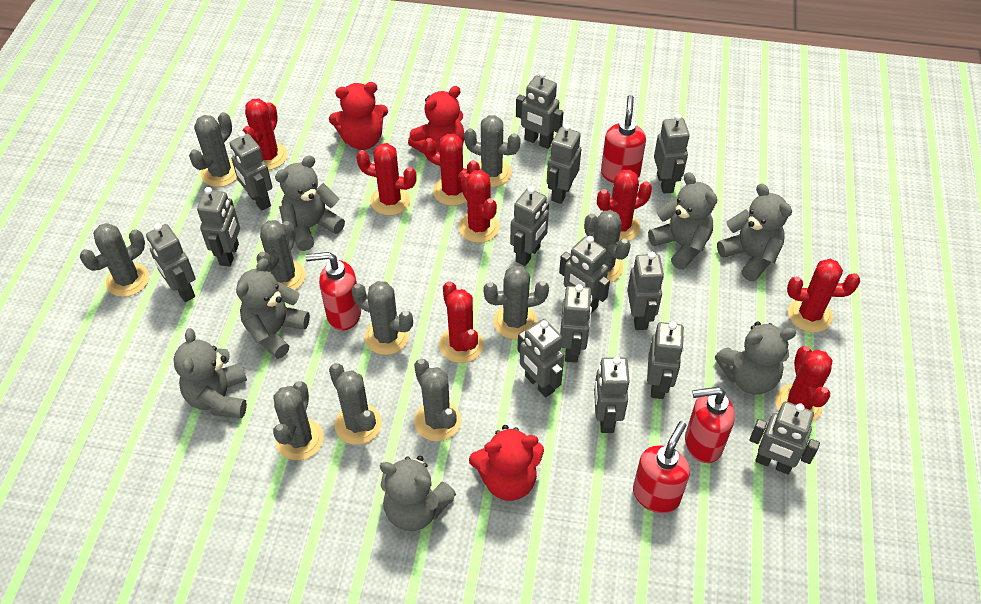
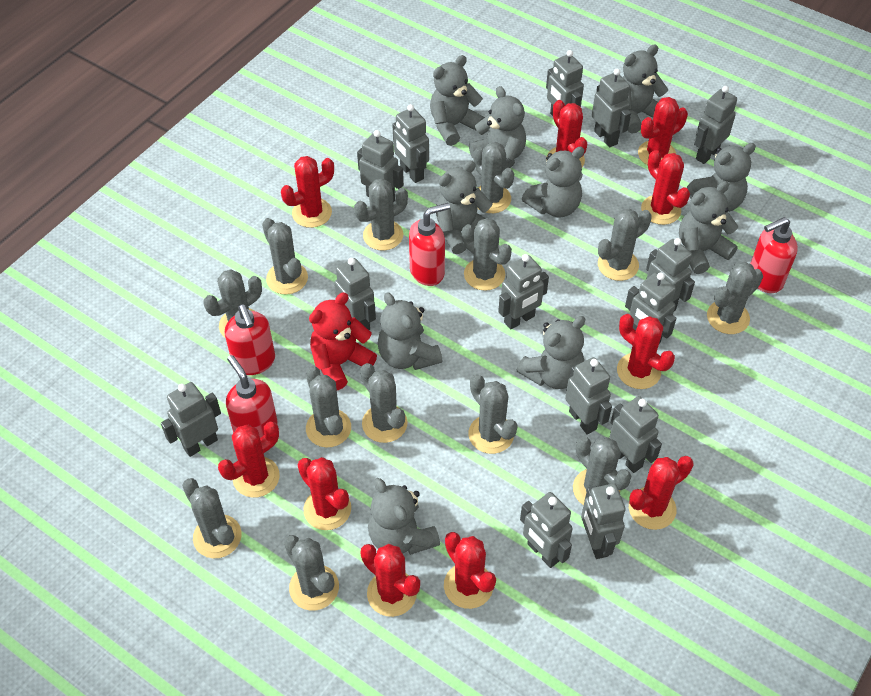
grey cactus: [80,223,149,297] [189,112,237,187] [256,220,306,290] [273,381,324,460] [329,363,382,445] [351,281,413,355] [414,359,461,441] [464,115,521,187] [483,265,549,339] [584,210,631,282] = 10 -> [182,478,242,558] [203,269,262,337] [262,218,308,294] [284,535,339,611] [306,366,351,447] [354,179,408,251] [360,363,408,443] [462,218,512,291] [468,374,518,454] [473,142,514,213] [573,437,631,506] [598,209,652,281] [707,262,763,334] = 13
grey teddy bear: [173,328,247,418] [236,258,310,359] [275,155,345,251] [380,456,456,531] [648,172,717,270] [715,321,796,394] [717,183,792,281] = 7 -> [368,478,440,555] [378,292,442,370] [430,55,485,146] [436,161,492,254] [469,86,526,169] [517,316,586,389] [522,147,584,218] [623,44,668,134] [679,181,738,274] [686,143,756,212] = 10
red cactus: [242,98,288,170] [356,143,417,216] [423,134,480,206] [439,281,484,363] [458,170,500,243] [597,170,652,241] [775,346,833,422] [787,259,860,333] = 8 -> [218,422,280,498] [281,156,334,228] [298,457,351,530] [360,544,420,617] [444,532,496,609] [546,100,587,167] [617,314,675,389] [629,456,693,530] [638,97,688,165] [641,150,690,225] = 10
red teddy bear: [329,82,388,150] [408,86,464,154] [469,425,544,501] = 3 -> [309,293,377,390] = 1

